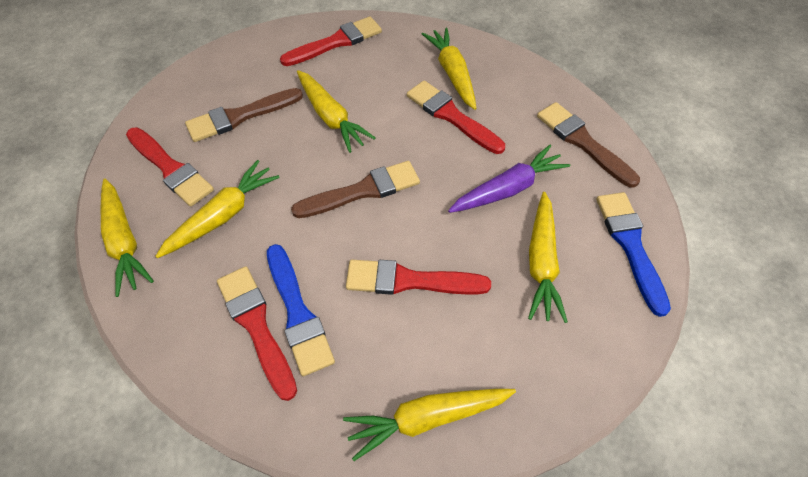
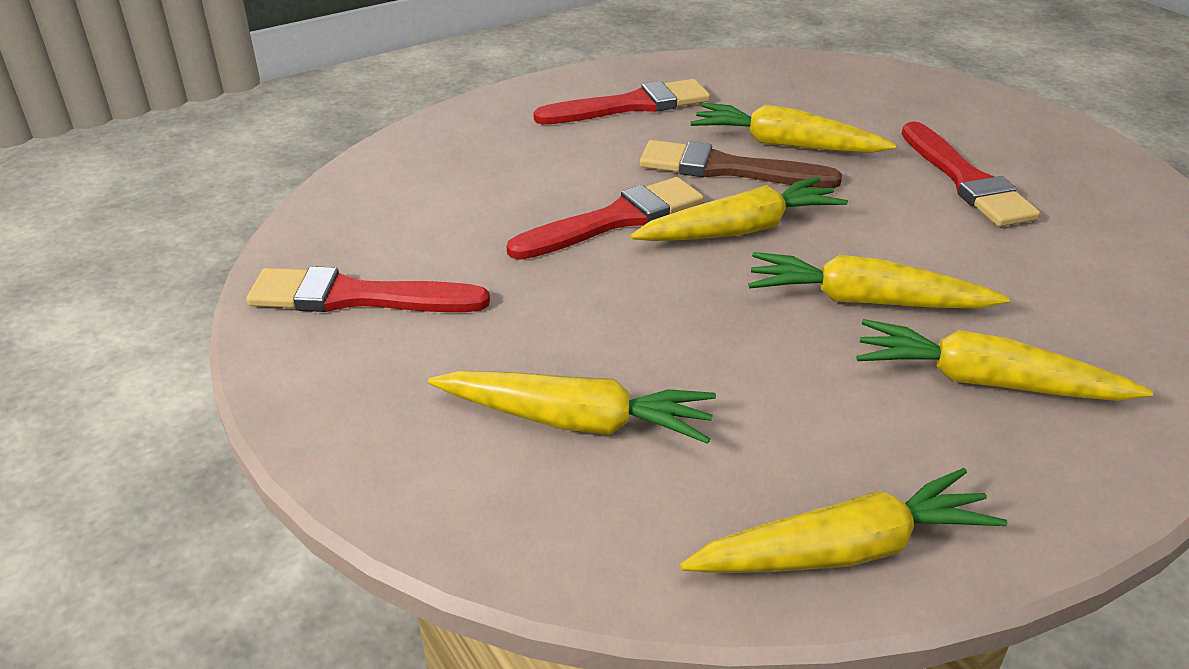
blue brush: [267,244,335,376] [596,192,671,317] = 2 -> none = 0
brown brush: [185,88,303,142] [291,161,420,218] [537,102,640,188] = 3 -> [640,140,842,188] = 1
purple carrot: [448,145,570,213] = 1 -> none = 0
red brush: [126,127,214,207] [217,266,297,401] [280,16,382,66] [346,260,491,295] [407,81,505,154] = 5 -> [247,266,490,312] [507,177,704,260] [533,79,710,124] [902,122,1040,227] = 4

